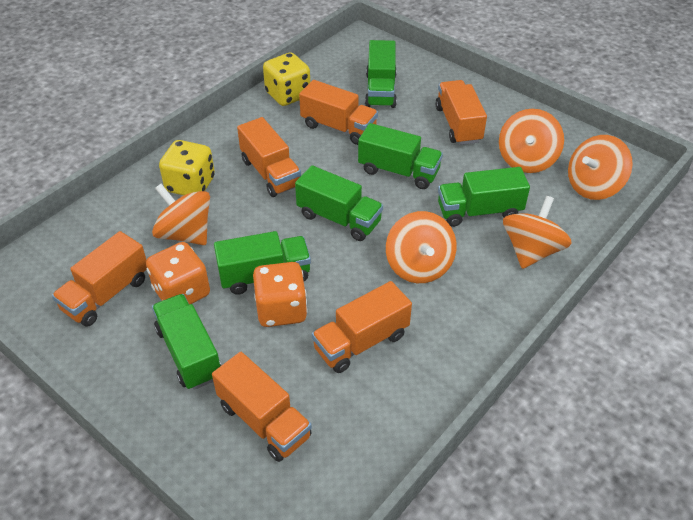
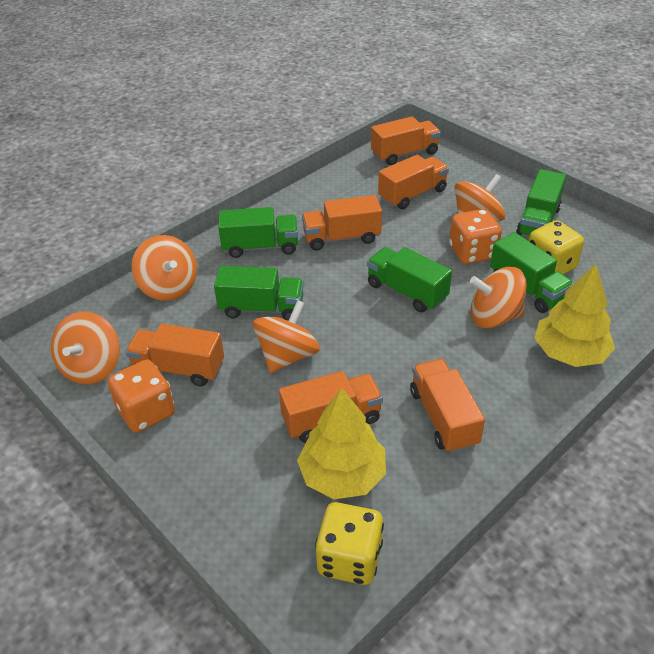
green truck: [152,294,221,390] [214,231,311,295] [295,165,383,241] [358,123,443,189] [365,40,397,108] [438,167,530,227] = 6 -> [214,266,304,321] [218,207,298,258] [367,247,452,312] [490,232,574,313] [516,169,566,236] = 5
yellow tree: none = 0 -> [297,388,386,499] [535,264,615,367] = 2

